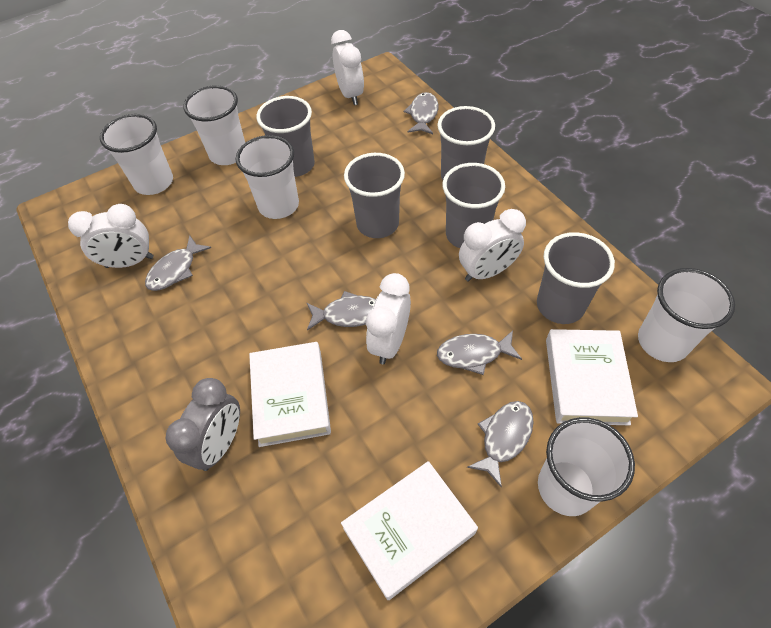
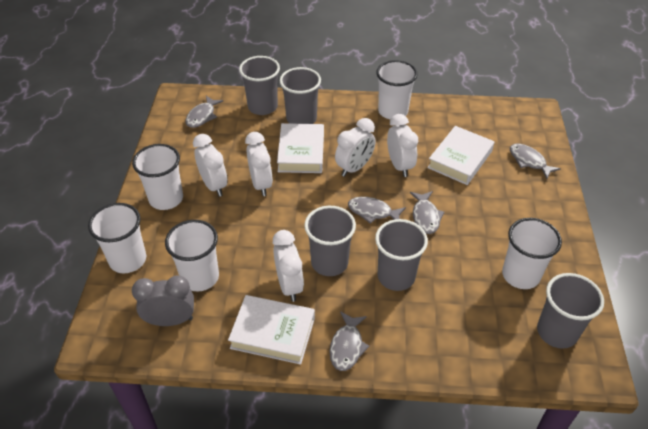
white clock: [68,204,154,268] [331,30,364,105] [366,273,411,364] [459,209,526,282] = 4 -> [193,134,227,197] [245,132,273,196] [273,230,304,302] [335,118,375,177] [387,114,418,177] = 5

